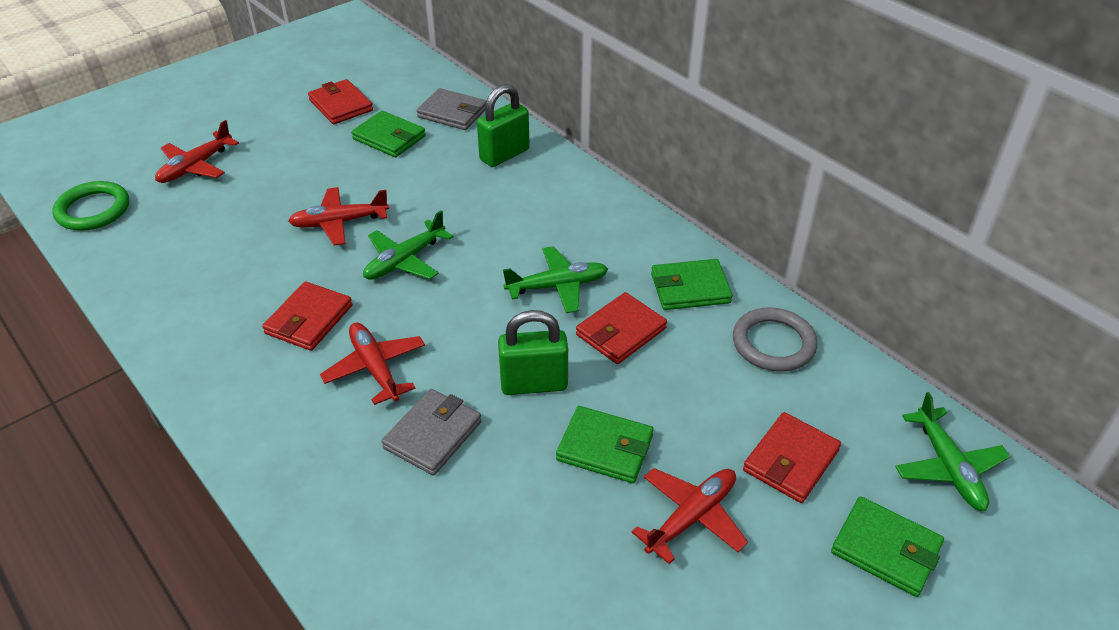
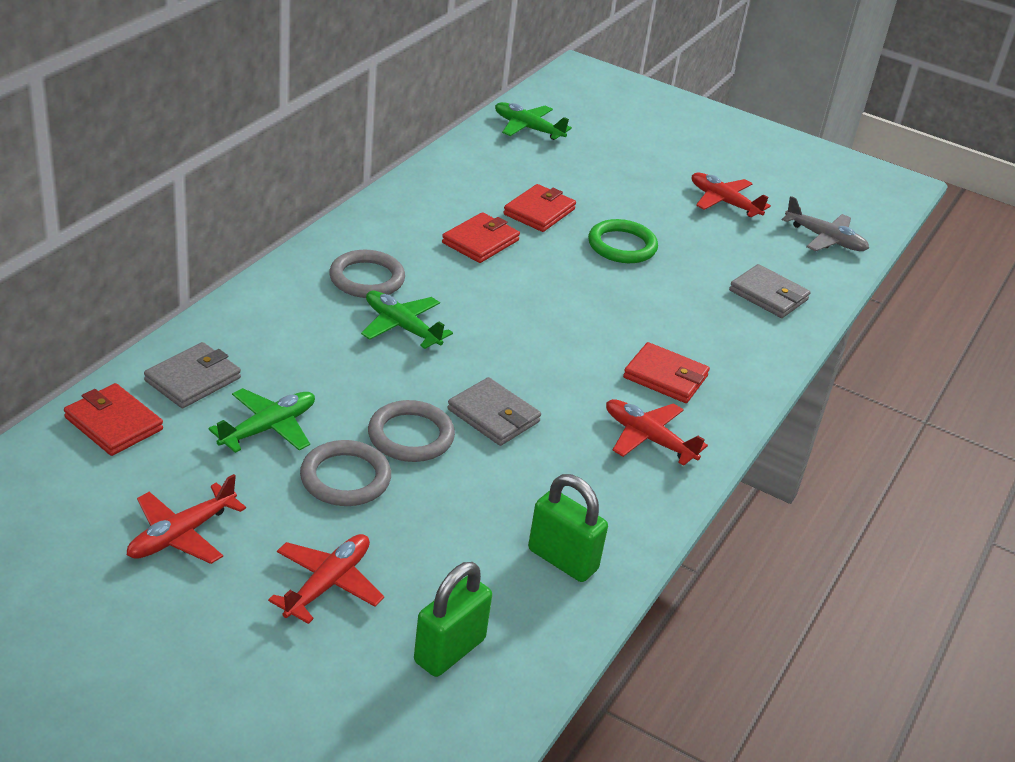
green wallet: [351,111,426,157] [556,406,654,483] [651,259,733,310] [831,496,944,597] = 4 -> none = 0
grey plane: none = 0 -> [782,196,869,251] = 1
grey ring: [733,307,818,372] = 1 -> [300,440,391,506] [329,250,405,298] [368,400,455,462] = 3
grey wallet: [382,389,482,475] [417,88,487,130] = 2 -> [144,342,241,408] [447,377,541,446] [729,264,811,318] = 3

